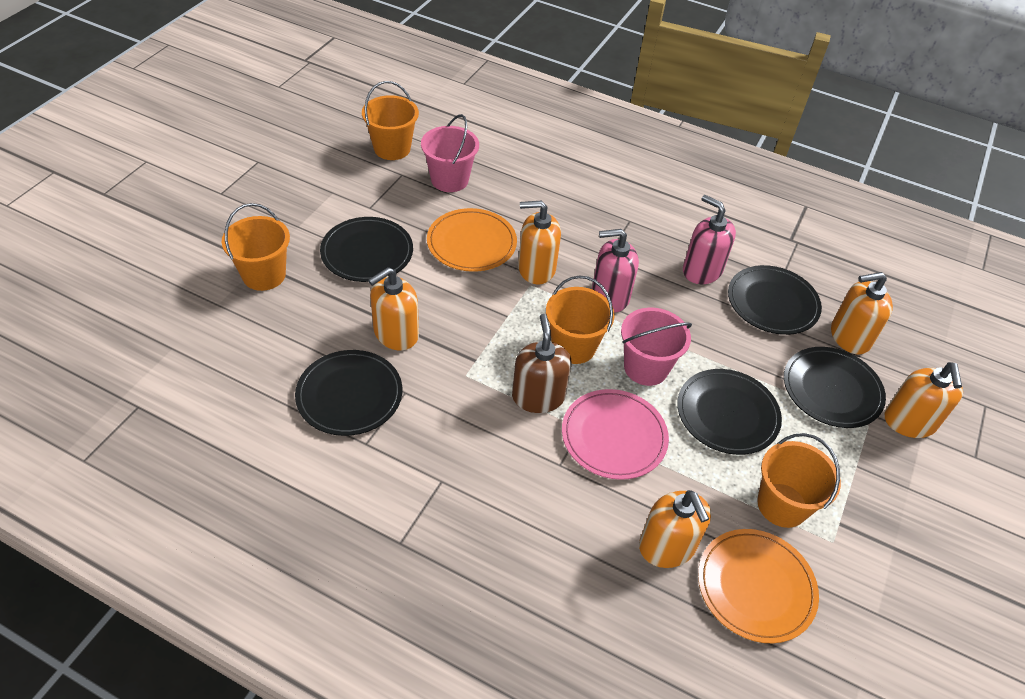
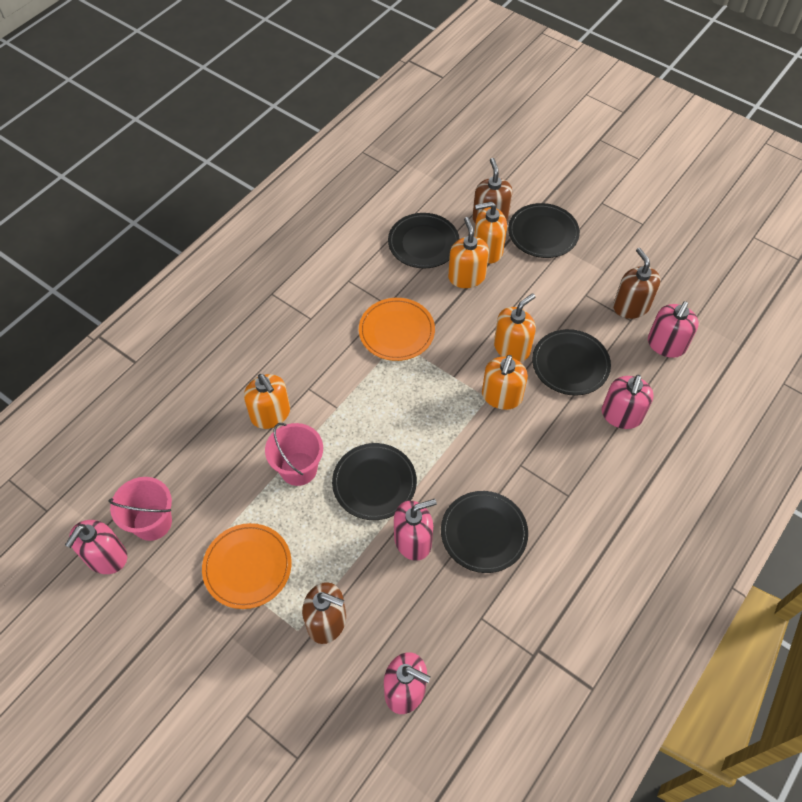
brown soap dispenser: [512,314,572,413] = 1 -> [302,582,346,644] [472,158,513,224] [613,248,661,319] = 3
orange bucket: [222,203,290,291] [362,81,419,160] [546,275,615,364] [757,433,841,528] = 4 -> none = 0
pink plate: [562,389,669,480] = 1 -> none = 0
pink soap dispenser: [592,229,639,313] [683,195,736,284] = 2 -> [65,520,127,574] [384,652,431,714] [394,499,437,561] [602,375,654,429] [648,301,699,358] = 5

